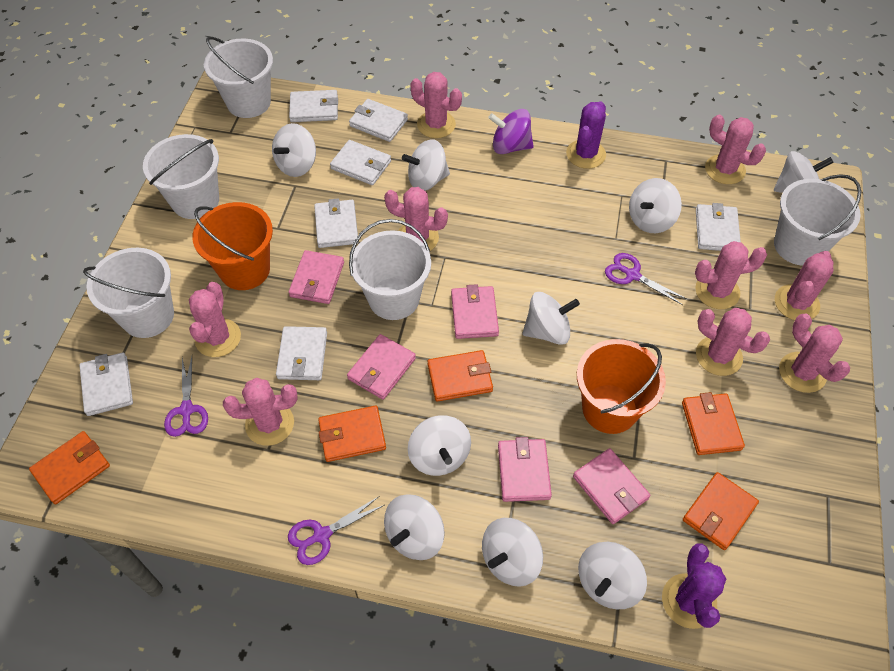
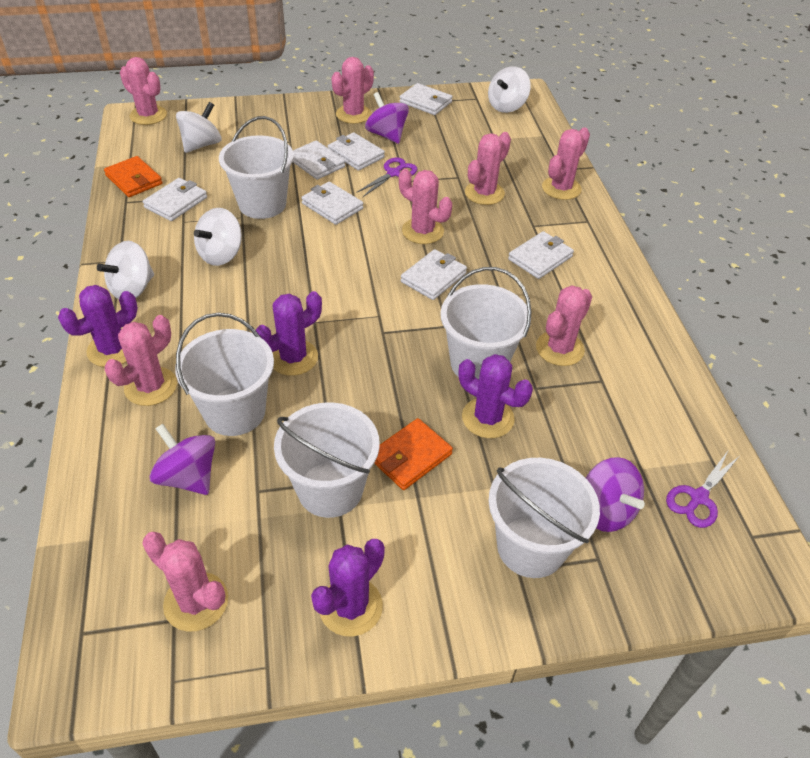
orange bucket: [192,202,273,290] [577,339,666,434] = 2 -> none = 0
orange wallet: [29,431,110,504] [318,406,386,462] [427,350,493,402] [682,392,745,455] [683,472,759,550] = 5 -> [104,156,162,197] [374,418,453,490] = 2
pink cactus: [189,282,241,357] [223,378,297,446] [384,187,448,251] [410,72,462,138] [695,241,767,309] [696,308,770,376] [705,115,766,184] [775,251,834,320] [779,314,850,393] = 9 -> [105,315,177,406] [120,57,167,125] [142,532,228,632] [331,57,374,124] [399,169,452,244] [465,132,511,205] [536,285,592,366] [542,127,590,200] = 8
pink wallet: [289,250,344,304] [347,334,416,400] [451,284,499,339] [498,437,552,502] [573,448,650,524] = 5 -> none = 0
purple cactus: [566,101,606,169] [662,543,726,629] = 2 -> [58,285,138,367] [256,291,322,376] [311,539,385,636] [459,354,533,438] = 4
purple scissors: [164,357,208,437] [288,497,384,565] [605,253,687,305] = 3 -> [356,157,417,197] [666,451,739,528] = 2
purple spinning top: [488,109,534,154] = 1 -> [149,424,215,495] [365,92,409,144] [586,457,645,532] = 3
white spinning top: [272,123,316,177] [384,494,445,560] [402,139,450,191] [408,415,471,476] [482,518,543,587] [522,292,580,345] [578,542,647,609] [629,178,682,233] [774,151,834,193] = 9 -> [97,241,154,299] [176,102,222,153] [194,208,242,266] [488,66,531,113] = 4

